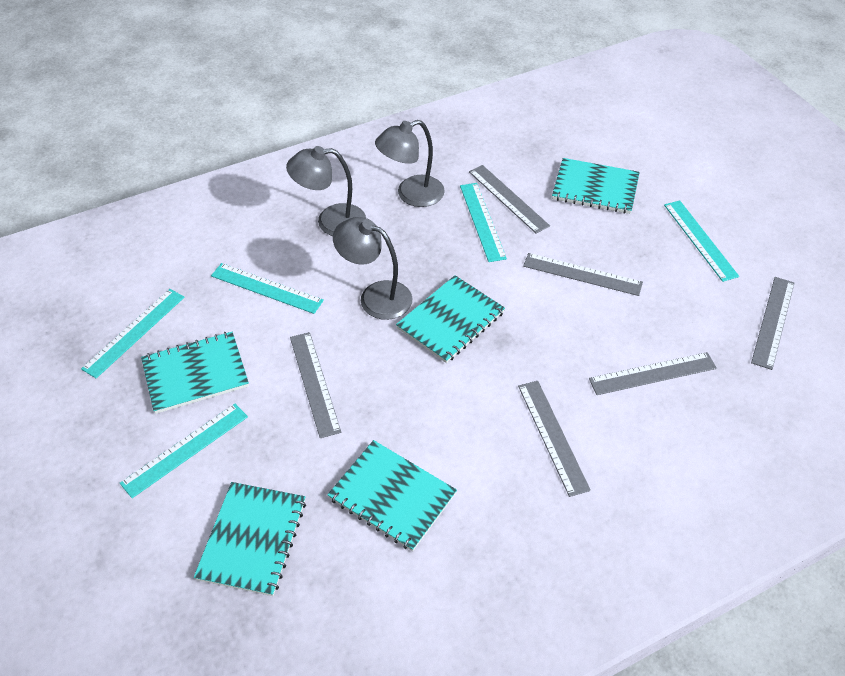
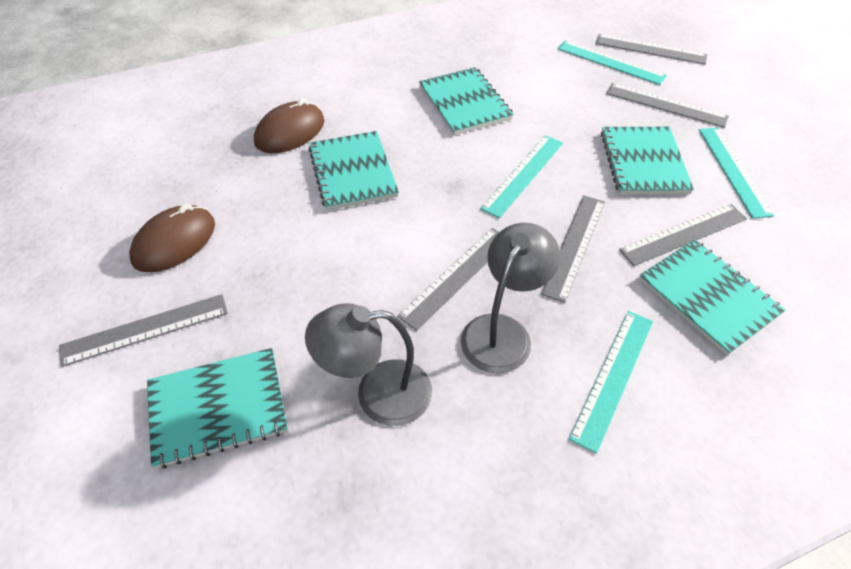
brown mouse: none = 0 -> [129,204,215,273] [254,98,325,153] = 2
grey lamp: [286,146,366,236] [333,217,412,320] [375,120,445,207] = 3 -> [305,303,432,426] [461,223,560,374] = 2
turquoise ruler: [81,289,185,378] [120,404,248,498] [211,263,324,314] [460,183,507,262] [664,200,739,282] = 5 -> [480,135,563,218] [557,40,667,85] [569,311,653,454] [699,128,774,219] = 4

